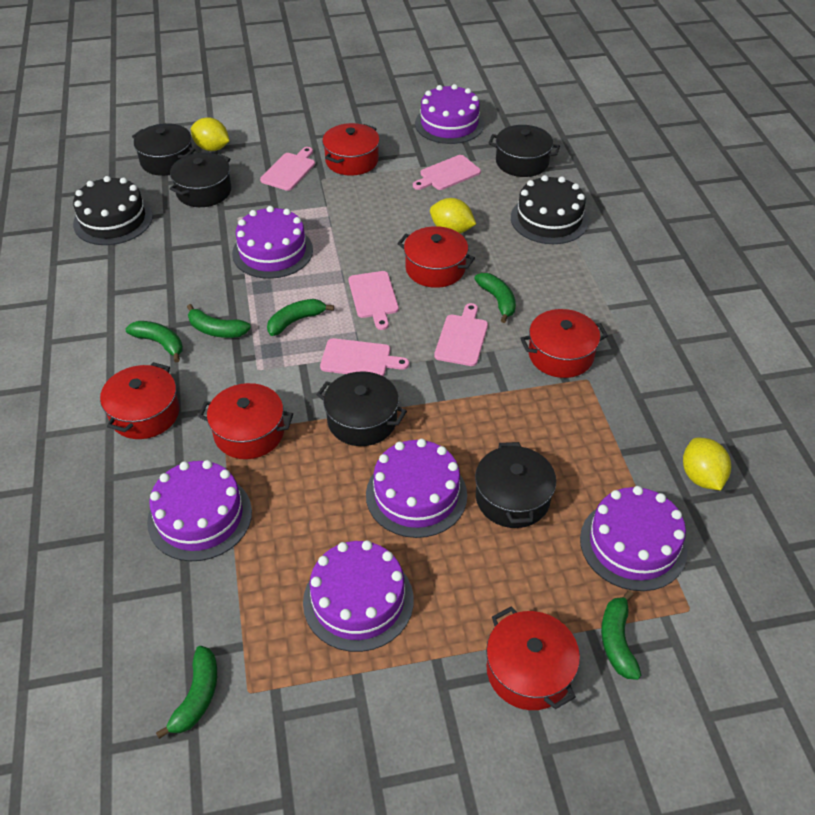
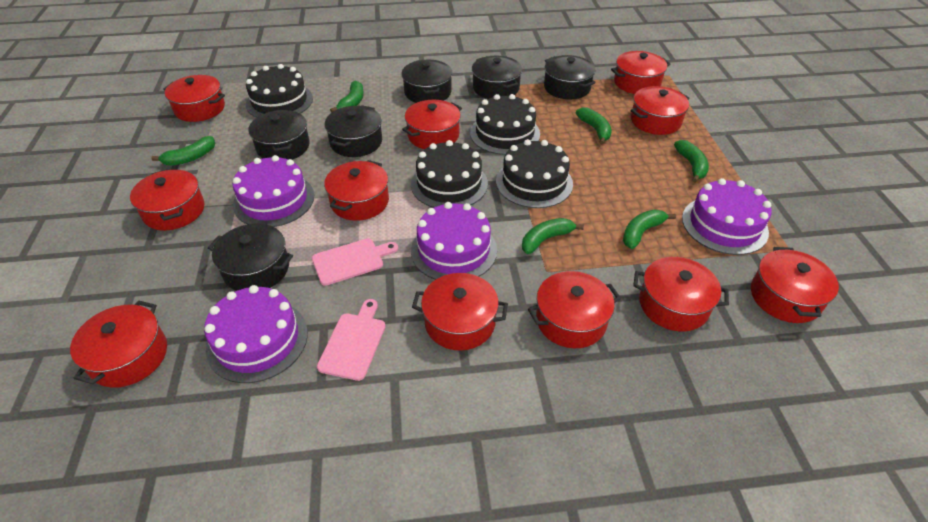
black cake: [73,176,153,245] [511,175,589,244] = 2 -> [246,64,313,118] [411,140,488,208] [470,94,540,155] [496,139,573,208] = 4
black pot: [132,123,195,176] [170,153,231,207] [317,371,407,446] [475,442,556,528] [489,125,560,177] = 5 -> [208,224,293,291] [248,110,310,160] [325,105,382,157] [401,59,453,103] [472,56,522,99] [544,55,595,99] = 6
pink cutting board: [260,147,315,191] [320,338,409,376] [348,271,399,330] [413,155,481,190] [434,303,488,366] = 5 -> [312,238,398,286] [317,299,385,381] = 2
purple cake: [147,460,252,561] [232,206,313,279] [303,540,414,652] [366,439,467,538] [415,84,484,144] [580,486,687,591] = 6 -> [204,285,308,383] [233,155,314,227] [411,202,497,280] [682,178,772,255] = 4
red pot: [100,362,179,439] [198,383,293,459] [322,123,380,176] [397,226,475,288] [486,606,580,710] [520,309,608,378] = 6 -> [70,301,167,388] [130,169,204,230] [163,75,225,122] [324,160,389,221] [402,100,462,149] [412,273,508,350] [528,271,621,348] [611,51,671,94] [630,86,690,135] [633,257,729,331] [751,247,839,323] = 11
yellow lemon: [191,117,229,151] [430,198,476,233] [683,438,731,490] = 3 -> none = 0

